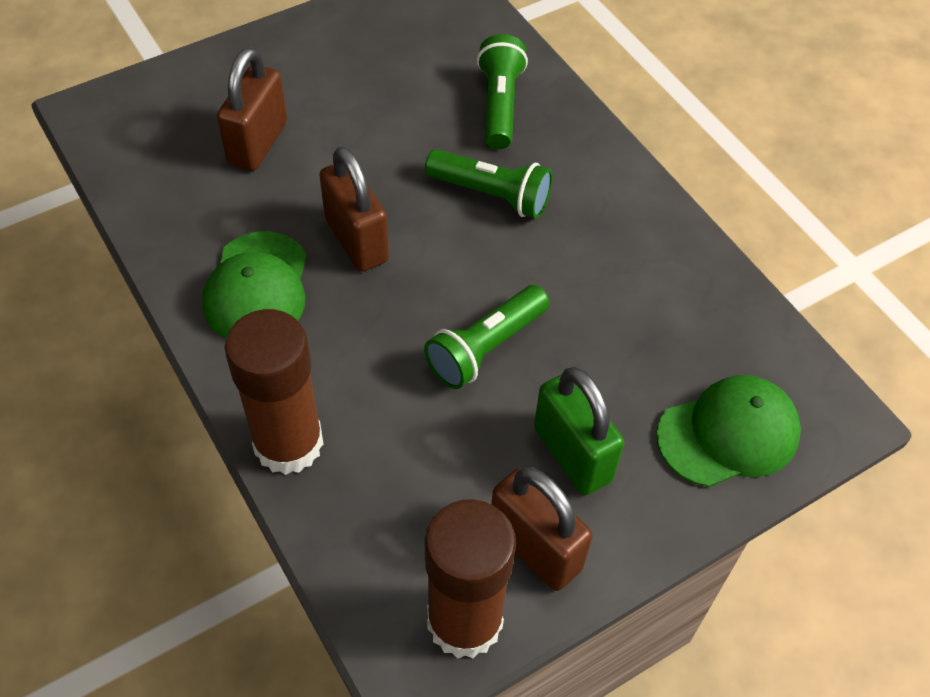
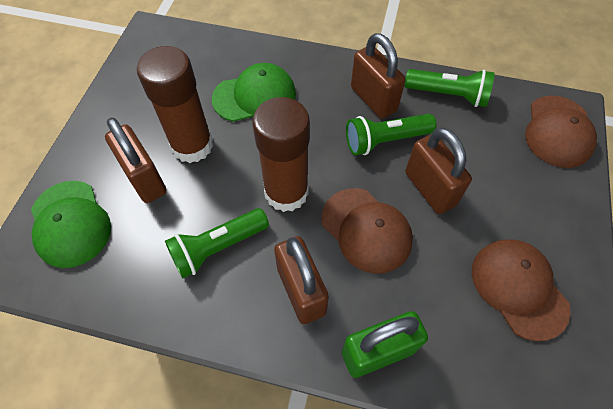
brown cap: none = 0 -> [321,188,413,274] [472,239,571,341] [525,95,597,168] = 3
brown padlock: [217,47,287,171] [319,146,389,272] [491,467,593,591] = 3 -> [105,117,167,203] [274,236,329,324] [351,33,406,119] [405,127,472,214] = 4

